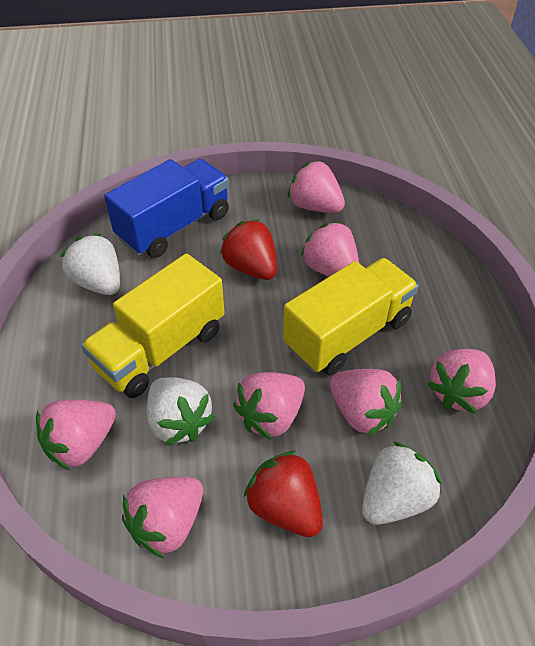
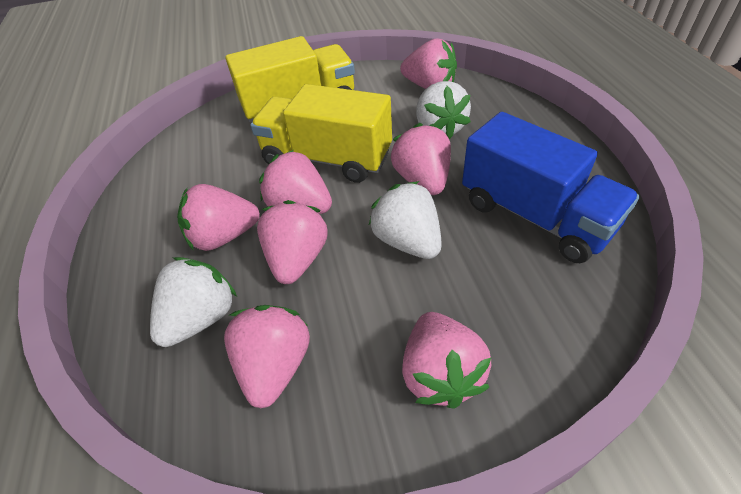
red strawberry: [220,219,277,280] [244,451,323,537] = 2 -> none = 0

